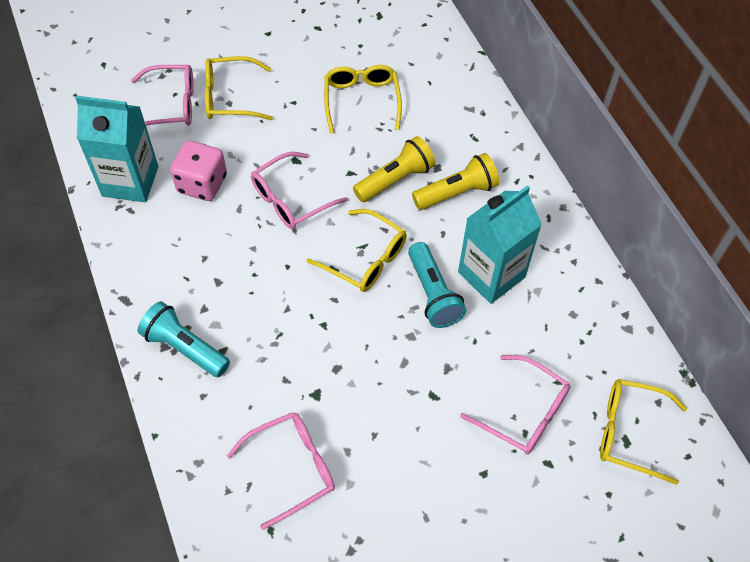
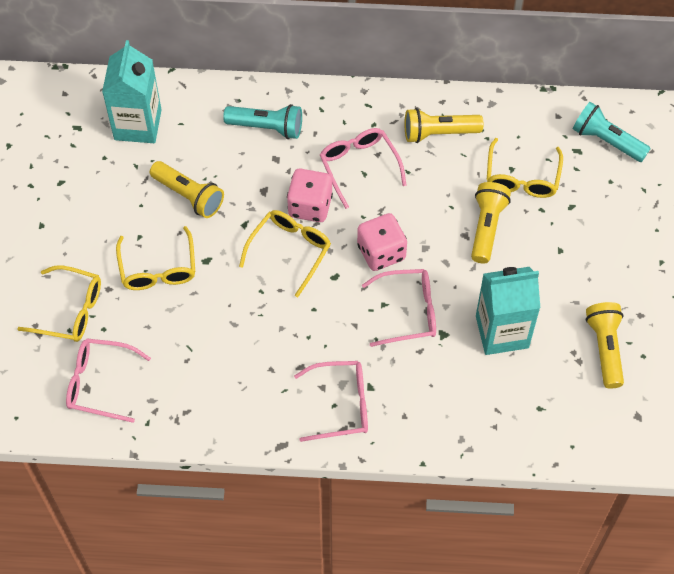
pink dice: [170,140,227,201] = 1 -> [287,169,333,222] [357,213,407,271] = 2
yellow flashlight: [353,136,436,202] [412,153,499,210] = 2 -> [150,161,224,218] [404,108,483,143] [471,182,511,264] [586,302,624,389] = 4

